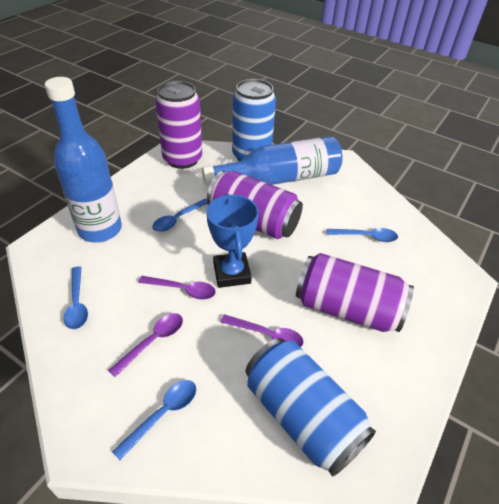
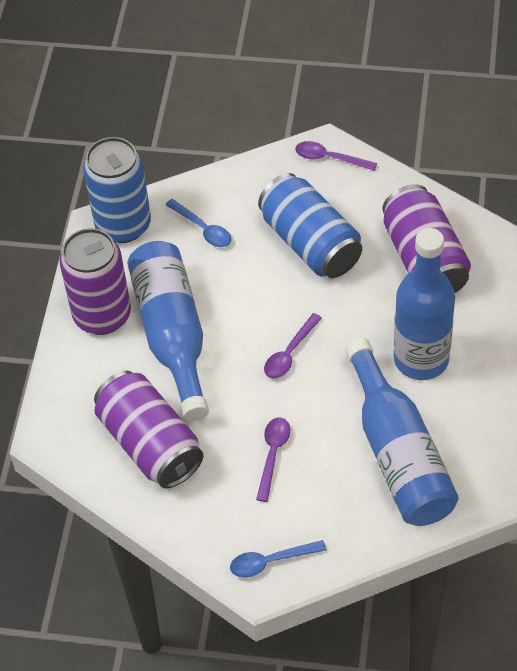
blue bottle: [45,77,122,242] [202,136,343,185] = 2 -> [127,241,209,421] [345,338,459,526] [394,228,455,380] = 3
blue spoon: [64,267,88,329] [112,380,196,460] [152,199,207,232] [327,228,398,242] = 4 -> [165,199,231,247] [230,540,326,577] = 2
blue trophy: [206,194,259,288] = 1 -> none = 0

